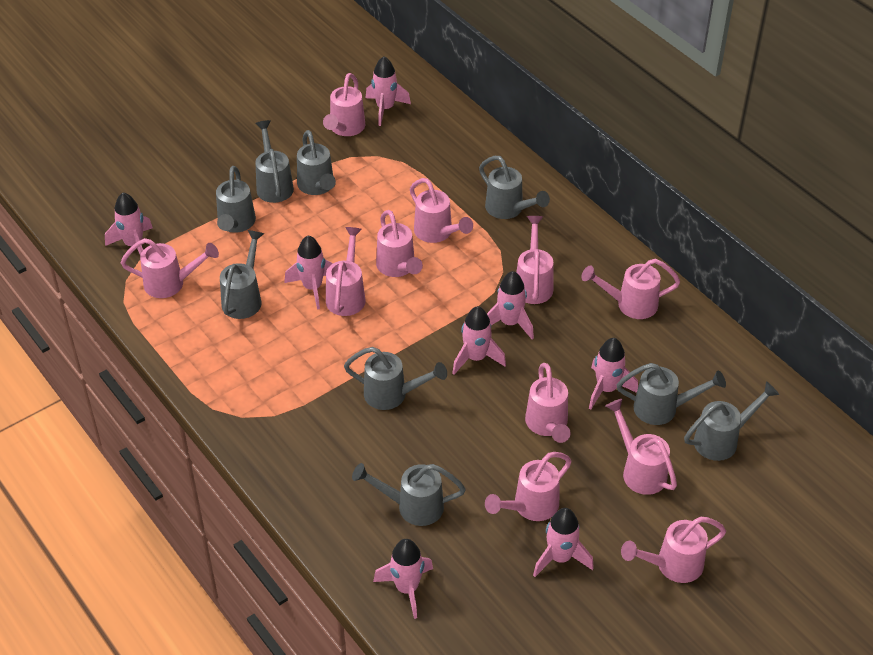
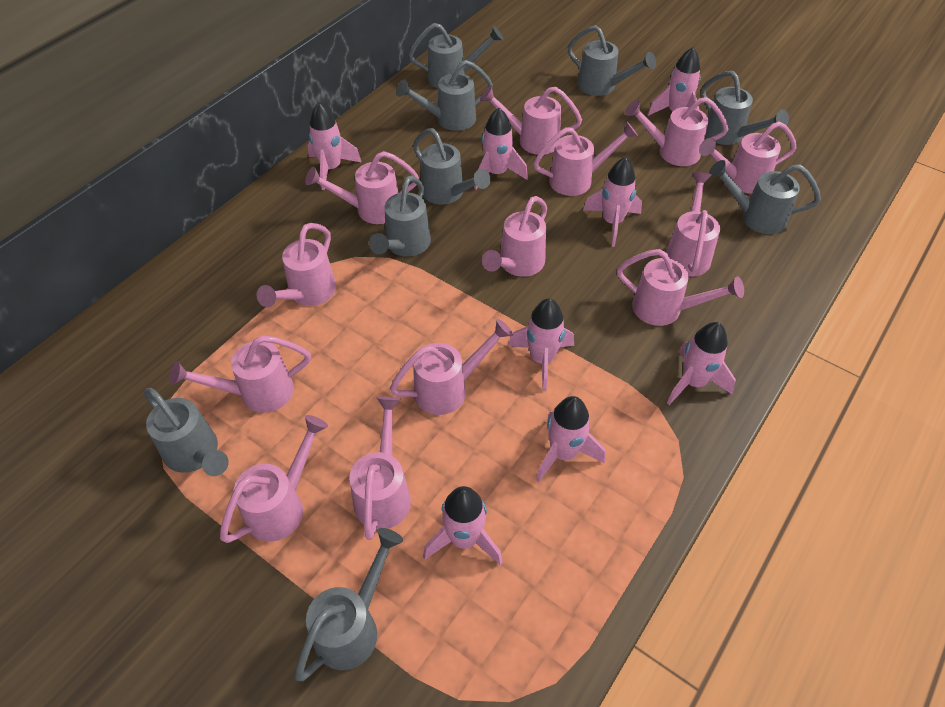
pink watering can: [121,238,219,298] [323,73,365,136] [326,227,366,316] [376,210,423,277] [410,178,473,243] [485,452,572,521] [516,216,554,304] [525,363,571,443] [581,259,680,319] [606,399,677,495] [621,517,726,583] = 11 -> [169,335,311,413] [220,415,328,543] [257,223,336,307] [305,151,419,224] [349,396,411,540] [390,319,513,415] [480,86,582,155] [482,196,547,277] [533,122,638,196] [617,249,744,326] [625,97,728,166] [666,172,720,277] [699,121,797,194] = 13

